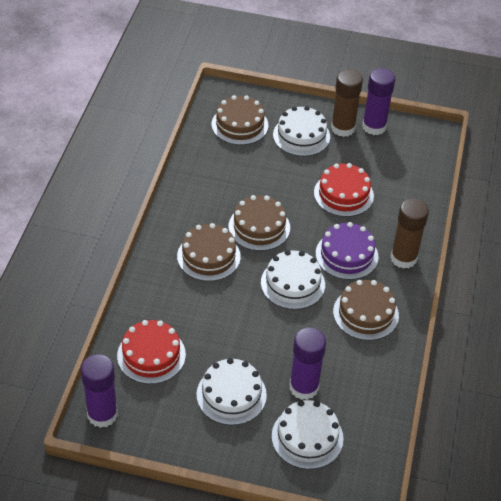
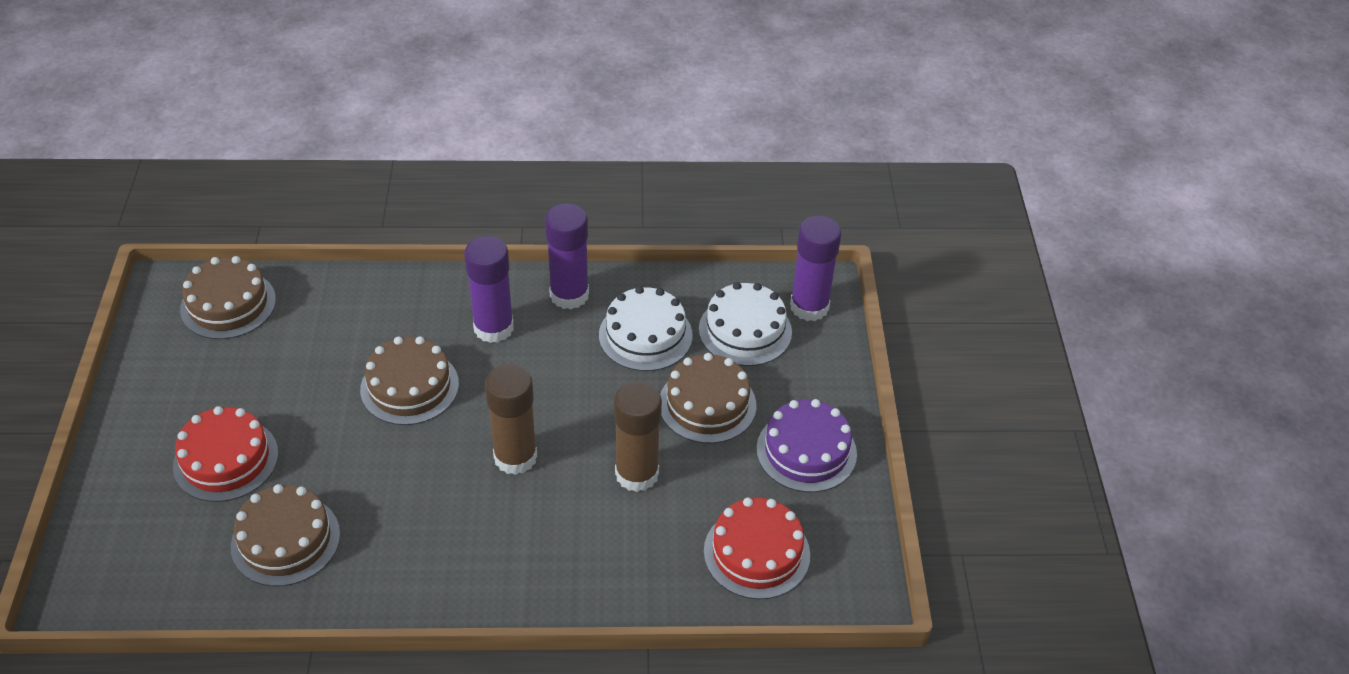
white cake: [197,358,267,425] [261,250,325,309] [272,400,344,469] [273,106,330,156] = 4 -> [599,286,693,371] [699,282,792,366] = 2

